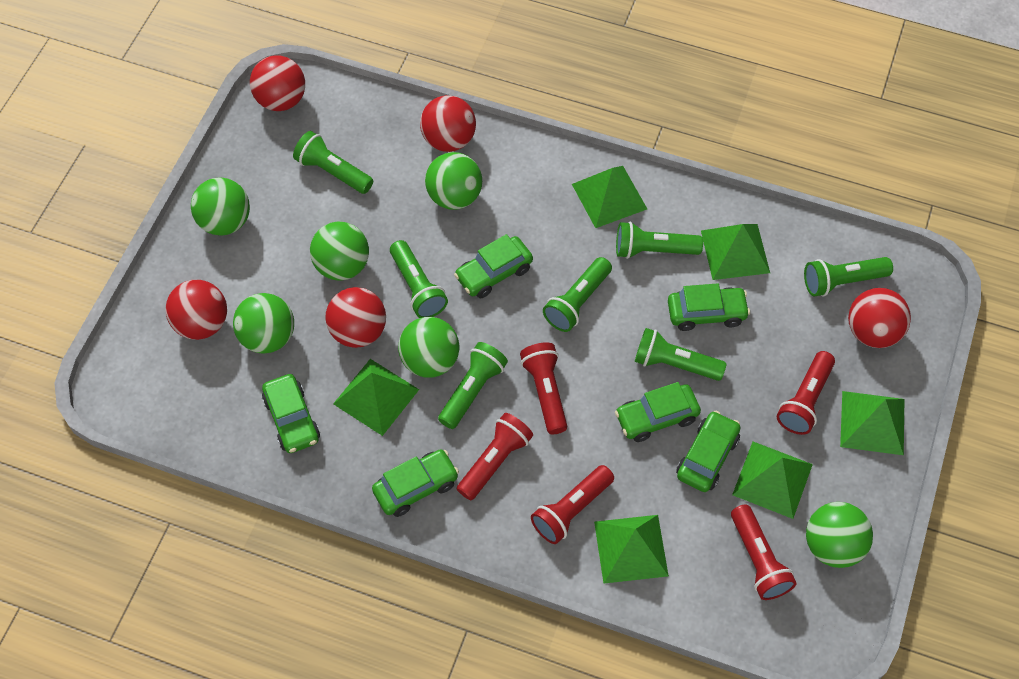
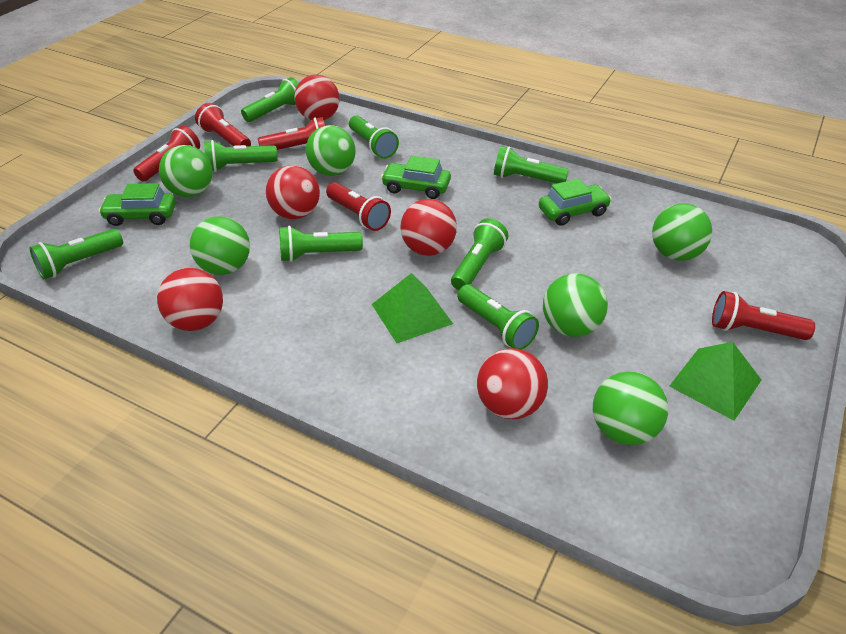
green car: [262,374,320,453] [372,449,459,517] [454,234,533,298] [615,382,701,442] [668,283,750,331] [676,411,741,492] = 6 -> [99,183,176,226] [381,156,451,199] [539,179,612,226] = 3
green flashlight: [293,131,373,194] [390,240,448,318] [438,342,508,429] [543,257,612,332] [616,222,703,259] [635,328,727,381] [804,257,893,296] = 7 -> [29,229,123,279] [204,140,278,172] [241,77,299,122] [279,226,363,262] [349,115,399,159] [451,218,508,290] [457,284,539,350] [494,146,569,183] = 8
green pyramid: [333,359,419,436] [572,166,647,228] [594,515,669,584] [701,224,770,280] [732,442,813,519] [840,391,904,455] = 6 -> [372,273,453,343] [669,342,761,421] = 2

